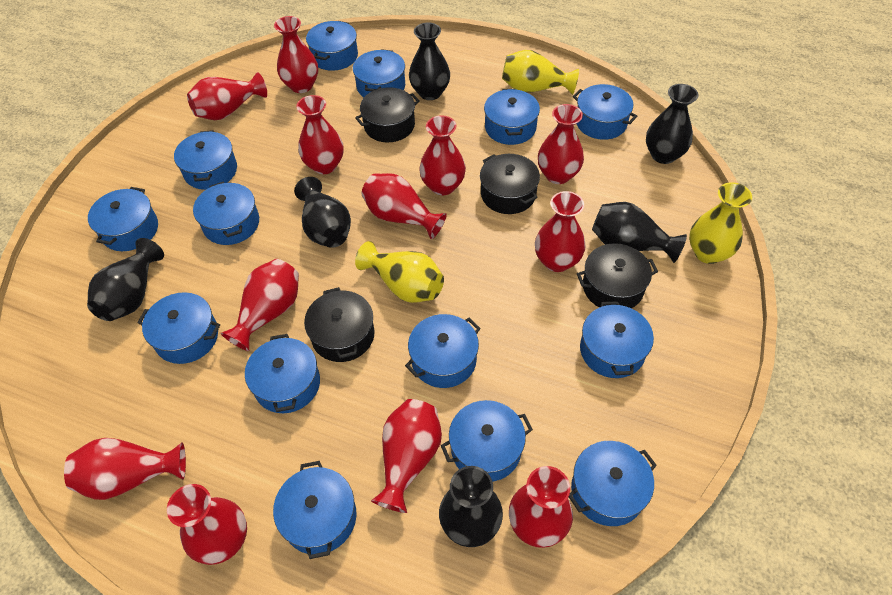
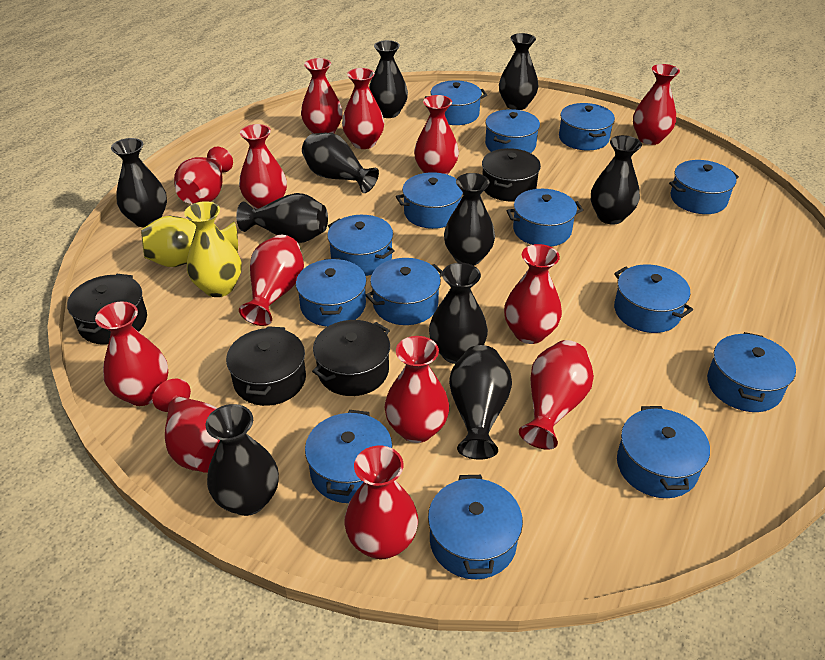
black vase: [87,238,164,321] [294,177,351,248] [409,22,450,100] [439,466,503,547] [592,202,687,263] [646,84,698,164] = 6 -> [111,138,167,227] [206,404,279,516] [236,193,328,243] [302,133,379,193] [369,40,408,118] [429,263,488,364] [444,173,495,266] [449,345,512,460] [499,33,538,110] [591,135,642,224] = 10
red vase: [64,438,186,500] [167,484,247,565] [187,72,267,120] [221,259,299,351] [274,16,318,93] [296,95,344,174] [361,173,447,239] [371,399,442,513] [419,115,466,195] [509,466,573,548] [535,191,586,272] [538,104,584,184] = 12 -> [95,301,168,406] [152,379,220,473] [174,147,233,204] [239,124,287,209] [239,235,304,326] [301,58,343,134] [342,68,384,149] [344,446,418,559] [384,336,449,443] [414,95,459,175] [504,244,562,344] [519,340,594,450] [633,64,680,145] = 13
yellow vase: [355,241,444,303] [502,50,579,95] [689,182,752,264] = 3 -> [141,216,238,267] [184,201,242,297] = 2

